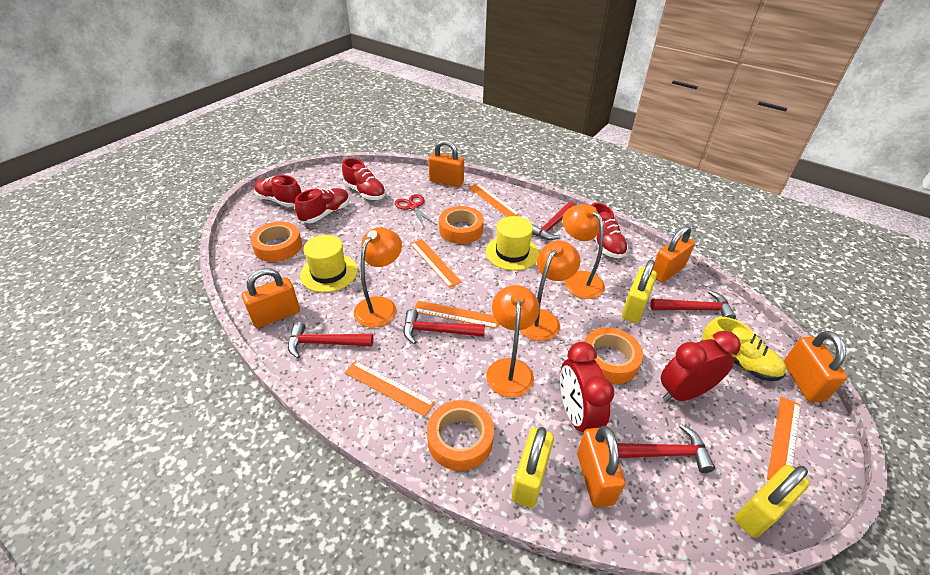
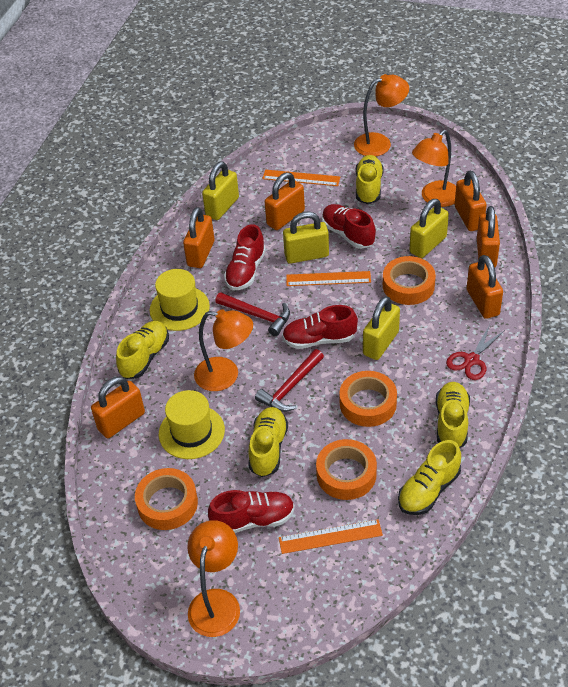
orange padlock: [242,268,300,328] [429,140,464,187] [577,426,625,507] [653,226,695,283] [784,331,847,402] = 5 -> [91,377,145,438] [183,207,214,268] [265,172,305,230] [455,171,487,231] [467,255,503,319] [477,206,500,268] = 6
orange ruler: [345,361,435,416] [410,239,462,288] [414,301,499,329] [468,183,520,217] [767,397,801,480] = 5 -> [262,170,340,186] [279,519,383,554] [286,271,371,286] = 3
red clock: [560,342,614,433] [661,331,741,402] = 2 -> none = 0
red hammer: [288,322,373,358] [403,309,485,344] [531,202,575,240] [617,424,715,473] [650,290,736,319] = 5 -> [215,292,290,336] [255,349,324,412] = 2
yellow padlock: [512,427,554,508] [622,260,657,323] [734,465,810,538] = 3 -> [202,161,239,220] [283,212,329,264] [363,296,400,360] [410,199,449,258] = 4
yellow shoe: [702,317,786,381] = 1 -> [116,321,169,379] [248,407,288,477] [356,155,384,204] [398,440,461,515] [436,382,470,448] = 5

